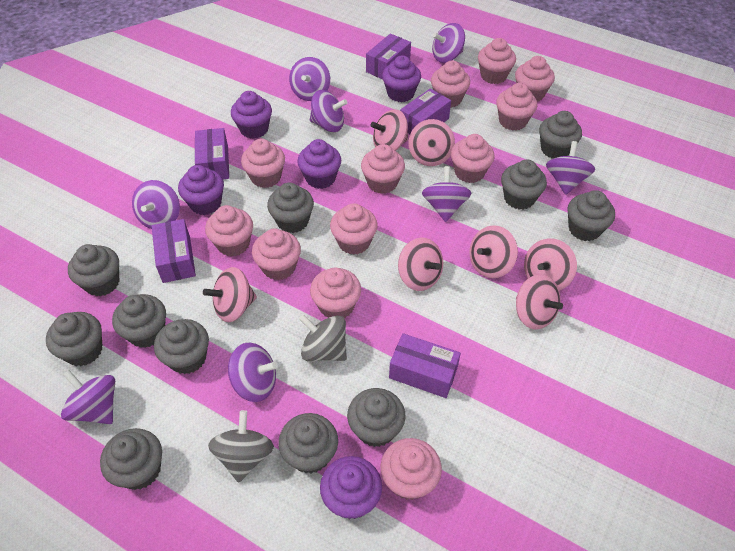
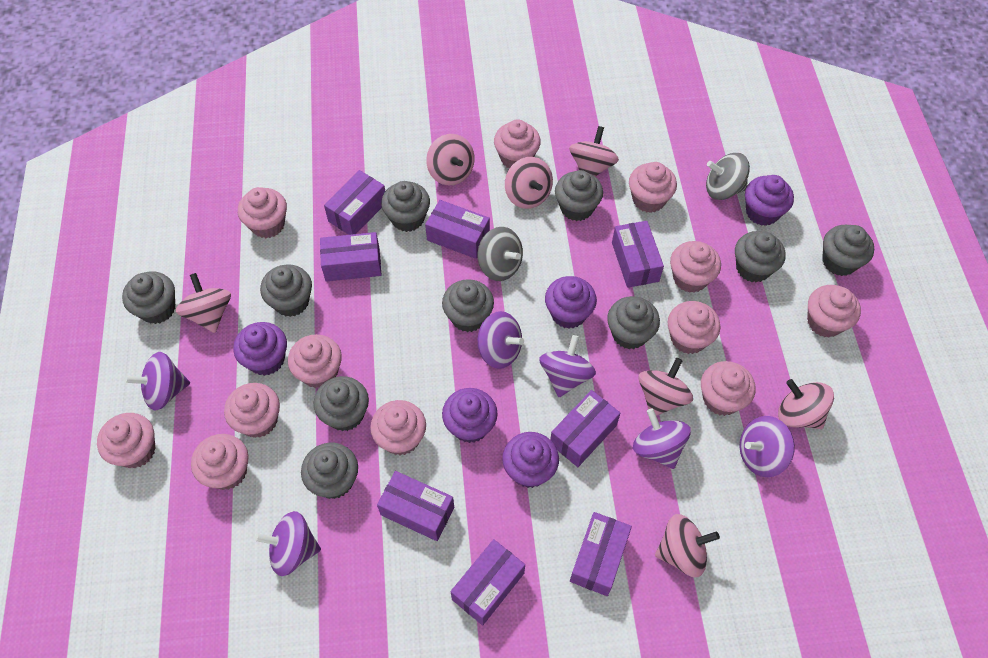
grey cupcake: [46,312,102,366] [68,244,119,296] [100,428,162,490] [112,294,166,348] [154,319,209,374] [267,183,314,233] [279,413,338,473] [347,388,406,447] [501,160,547,210] [539,111,582,159] [567,190,615,241] = 11 -> [122,271,175,324] [260,264,312,317] [301,443,358,499] [314,376,369,431] [381,181,430,232] [442,279,494,332] [555,170,603,221] [607,296,660,349] [735,231,786,283] [822,225,874,276] = 10
purple box: [151,219,196,283] [195,128,229,179] [366,34,411,79] [389,333,461,398] [400,88,451,134] = 5 -> [320,232,381,282] [324,170,385,235] [377,471,454,541] [425,200,490,259] [451,539,525,625] [550,390,620,467] [570,512,632,596] [612,221,664,288] = 8
purple spinning top: [61,370,115,424] [132,180,180,229] [228,343,278,402] [289,57,330,101] [310,90,347,132] [422,166,471,222] [432,23,465,63] [546,141,595,195] = 8 -> [125,352,190,411] [255,511,321,576] [478,311,524,369] [539,335,596,397] [633,408,691,469] [739,416,795,477] = 6

